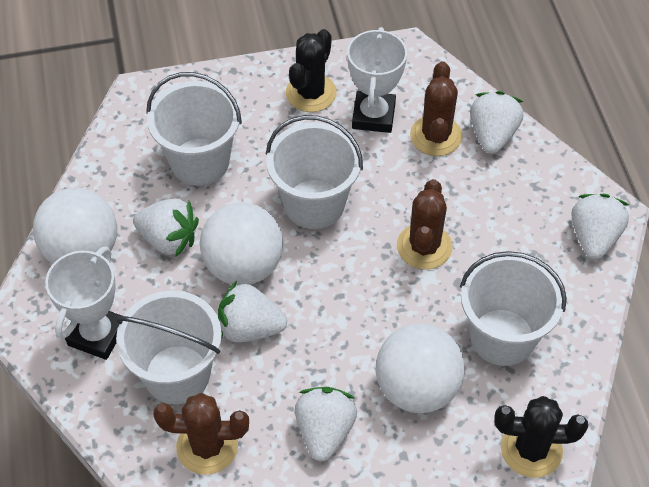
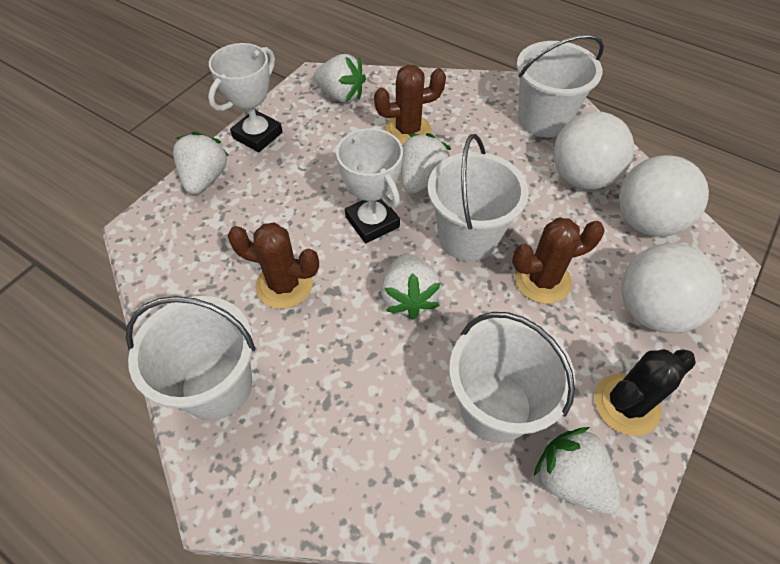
black cactus: [286,29,337,112] [494,396,588,478] = 2 -> [595,349,696,436] = 1

